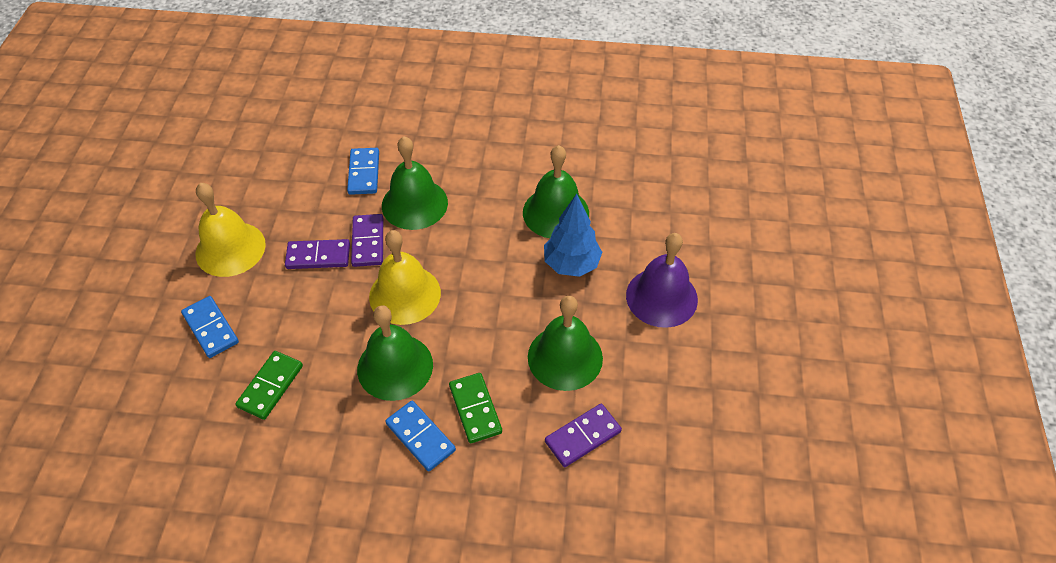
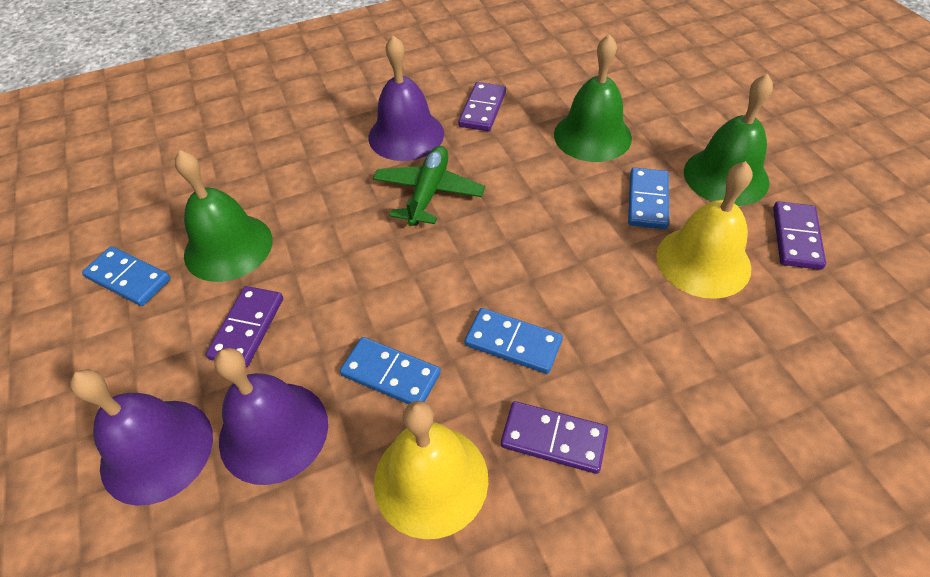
blue domino: [181,296,239,358] [347,148,379,195] [385,401,456,471] = 3 -> [82,246,171,306] [340,337,441,404] [465,308,563,374] [628,167,669,229] = 4
blue tree: [544,194,602,277] = 1 -> none = 0
green bell: [357,306,433,401] [382,136,448,230] [523,145,589,238] [528,296,603,391] = 4 -> [175,150,273,282] [554,34,632,162] [684,73,773,206] = 3
green domino: [235,351,303,420] [449,373,502,443] = 2 -> none = 0
green plane: none = 0 -> [373,146,485,226] = 1
purple bell: [626,233,698,328] = 1 -> [70,369,213,506] [214,348,328,485] [368,35,444,161] = 3
purple domino: [285,239,350,269] [351,214,383,267] [545,404,622,467] = 3 -> [206,286,283,367] [458,82,506,131] [501,401,608,474] [773,201,826,270] = 4

